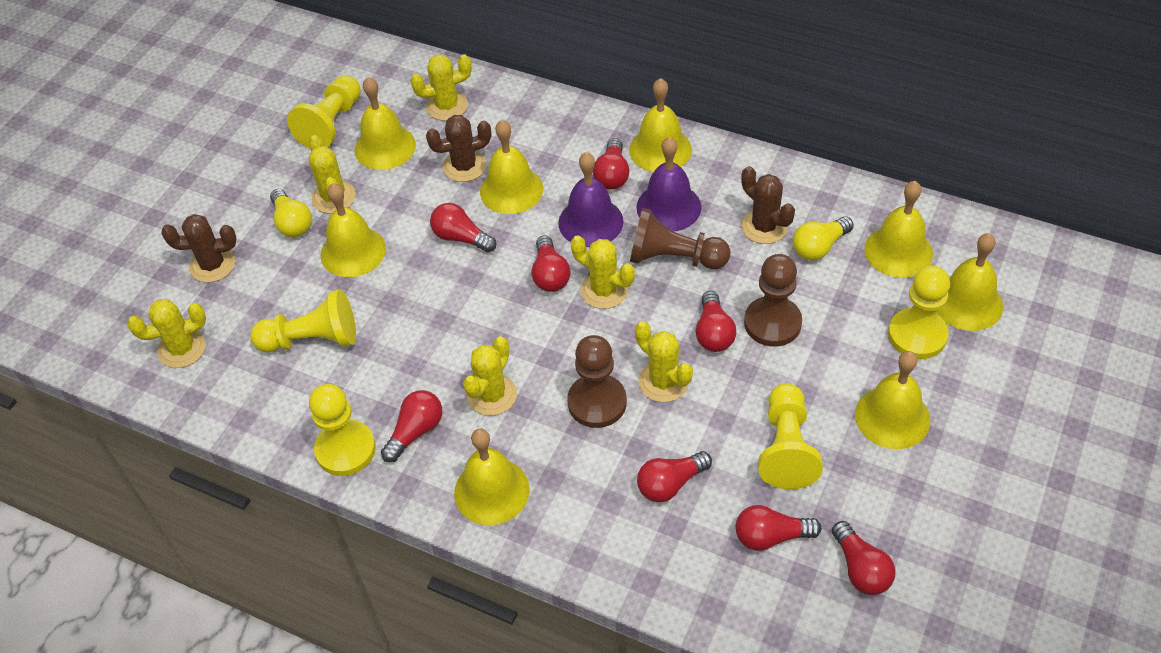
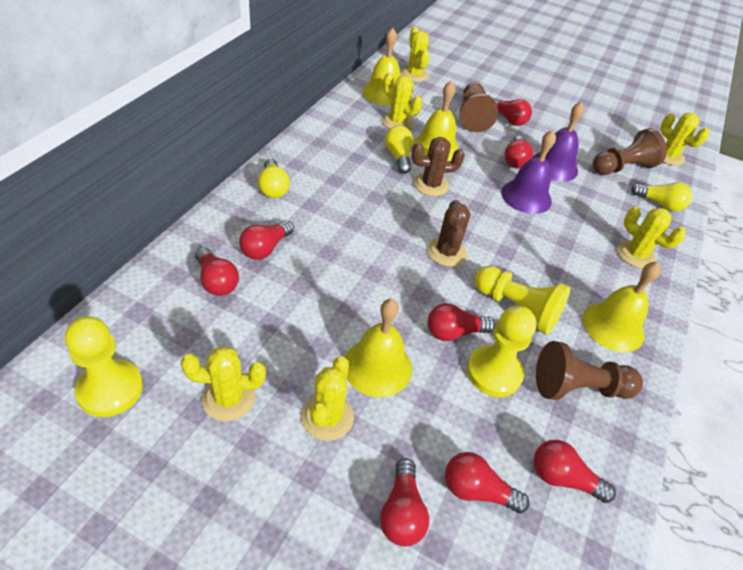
brown cactus: [161,214,236,283] [426,115,491,182] [741,166,795,244] = 3 -> [412,137,465,196] [427,200,470,267] = 2
yellow bell: [321,183,386,277] [355,77,416,170] [454,428,530,525] [480,120,543,214] [629,78,692,172] [855,351,930,449] [864,181,933,278] [936,233,1003,331] = 8 -> [345,299,412,397] [362,28,400,105] [413,81,459,162] [583,262,661,352] = 4
yellow light bulb: [270,189,312,237] [793,217,854,260] = 2 -> [258,158,290,198] [385,125,413,174] [631,182,693,211] = 3
yellow pawn: [250,289,356,352] [287,75,361,148] [309,384,376,476] [758,383,823,489] [888,266,950,359] = 5 -> [65,316,143,417] [467,306,536,397] [475,266,570,335] = 3

